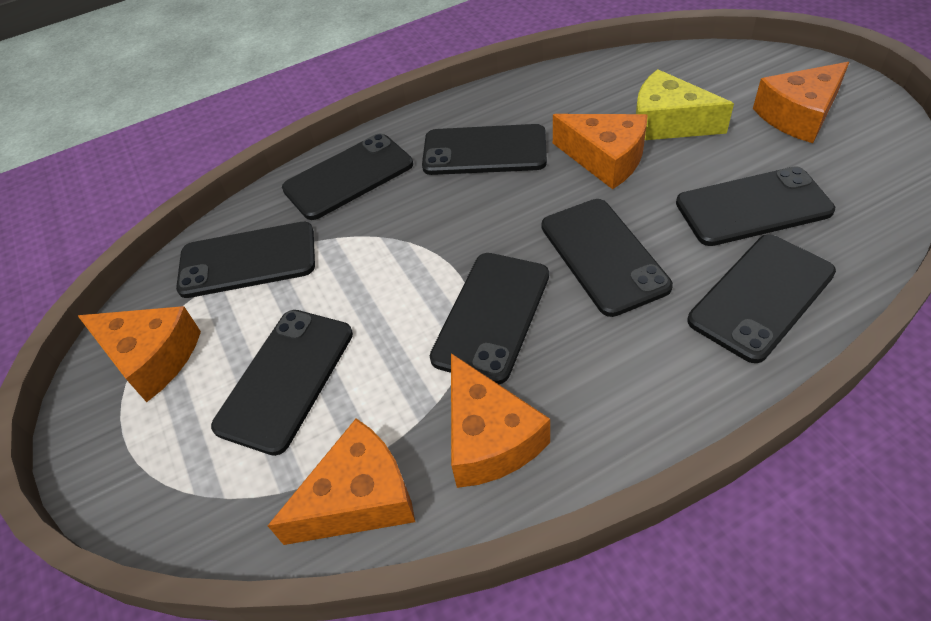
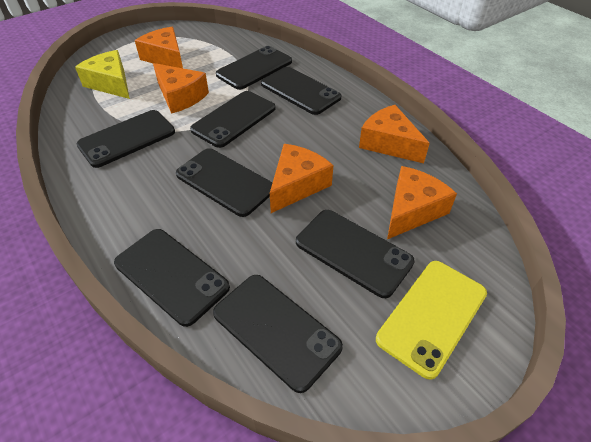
yellow phone: none = 0 -> [376,261,487,379] = 1

